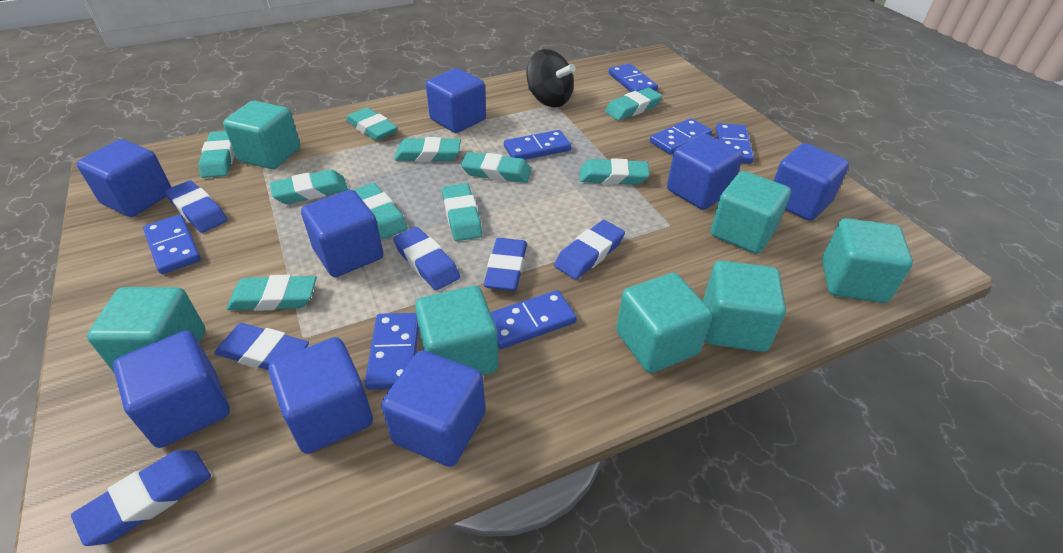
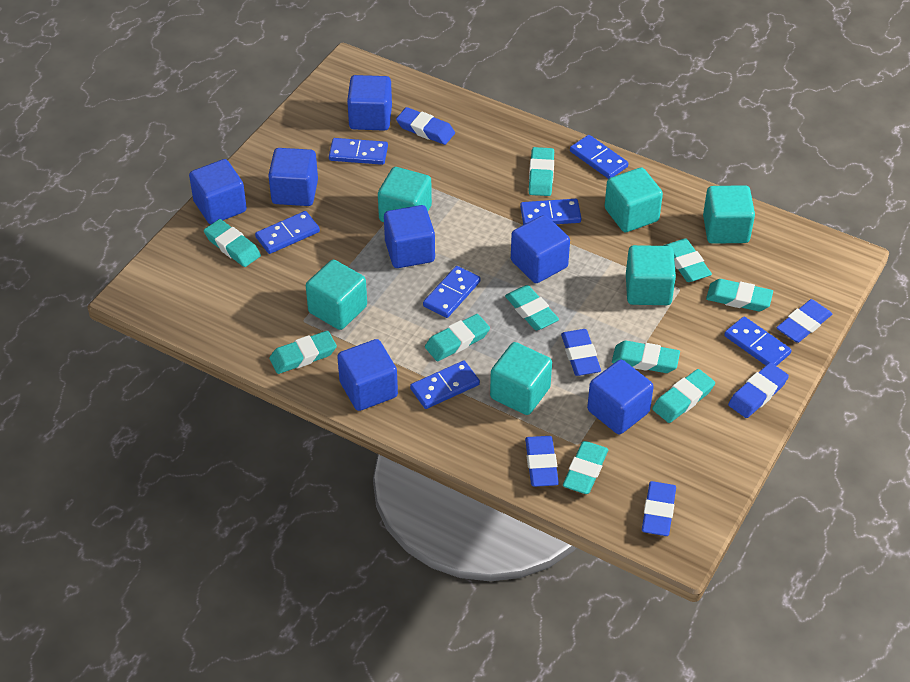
black spinning top: [526,49,575,107] = 1 -> none = 0
blue cube: [77,139,172,217] [113,331,230,448] [268,337,373,454] [301,190,384,277] [381,350,485,467] [426,68,486,133] [667,134,743,210] [774,143,849,221] = 8 -> [189,159,247,224] [268,148,318,206] [337,339,398,411] [347,75,392,131] [384,205,435,268] [511,215,570,283] [587,360,654,434] = 7
turquoise cube: [87,287,205,374] [223,101,300,169] [415,286,498,375] [616,273,712,373] [703,261,786,352] [711,171,791,254] [822,218,913,303] = 7 -> [306,260,367,330] [378,167,432,222] [490,342,552,415] [605,167,663,232] [626,245,676,305] [703,185,755,244] = 6

